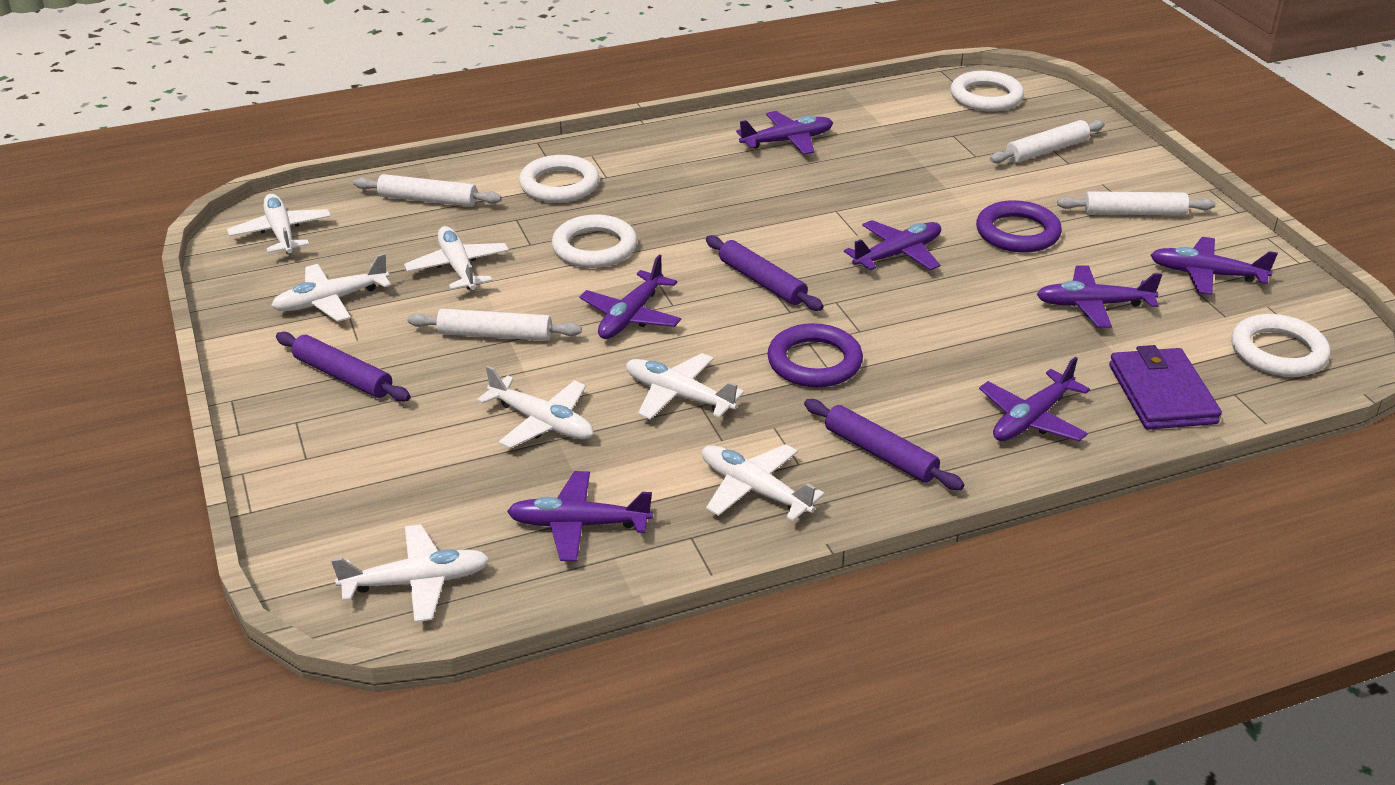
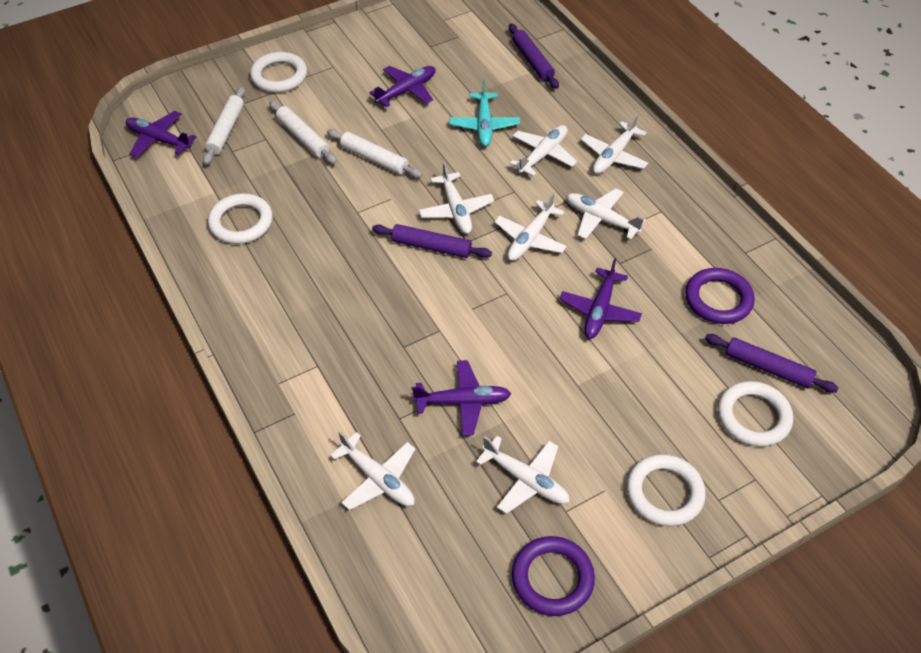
purple plane: [507,471,653,561] [579,255,681,339] [736,111,833,155] [844,220,941,270] [979,357,1090,441] [1037,265,1162,328] [1150,237,1278,295] = 7 -> [126,111,196,158] [369,66,436,107] [412,360,511,436] [559,258,642,339] = 4
purple wallet: [1109,345,1222,430] = 1 -> none = 0
turquoise plane: none = 0 -> [449,80,520,147] = 1
white rolling pin: [354,174,502,207] [407,309,582,341] [990,120,1105,164] [1057,191,1215,216] = 4 -> [203,86,245,165] [269,101,337,164] [327,129,423,178] = 3

